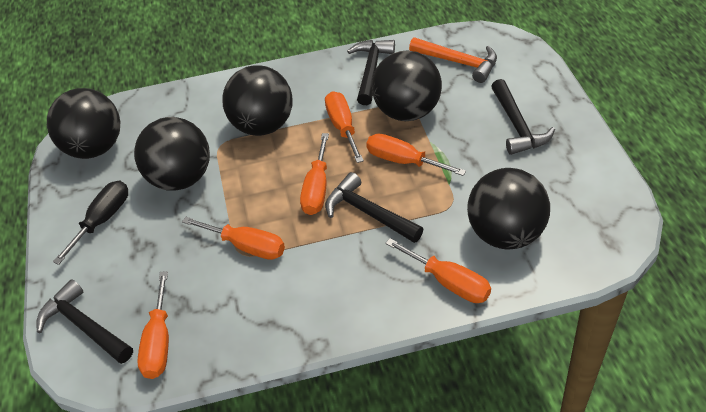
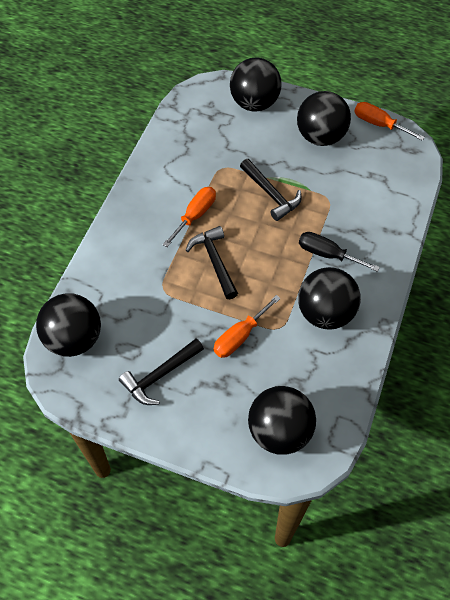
black hammer: [36,279,133,364] [325,172,423,243] [347,40,395,105] [491,79,555,155] = 4 -> [119,339,204,405] [185,226,238,299] [240,159,302,221] = 3
orange hammer: [409,37,497,83] = 1 -> none = 0
orange screwdriver: [137,271,169,379] [182,217,285,260] [300,133,329,215] [325,91,364,163] [366,134,466,176] [385,238,491,303] = 6 -> [163,187,216,247] [214,295,281,358] [354,102,425,141] = 3

